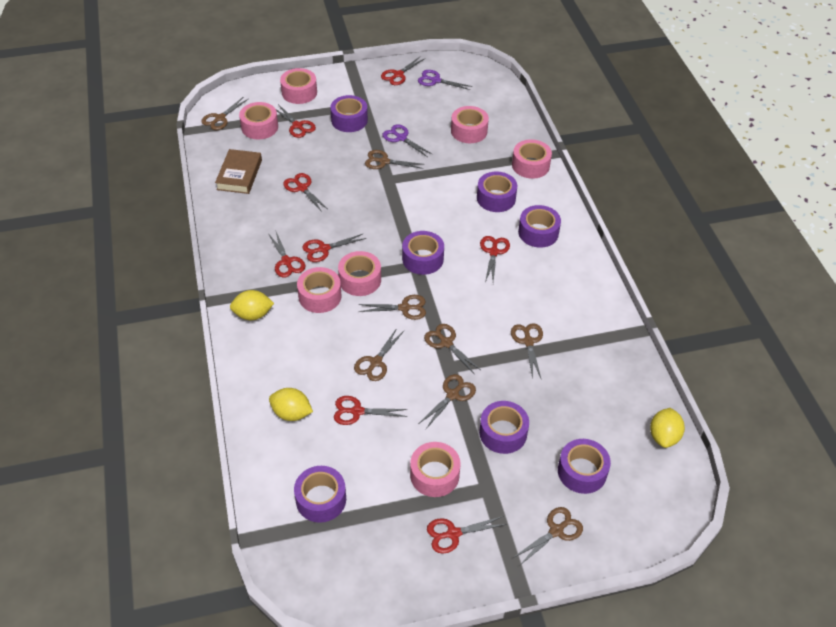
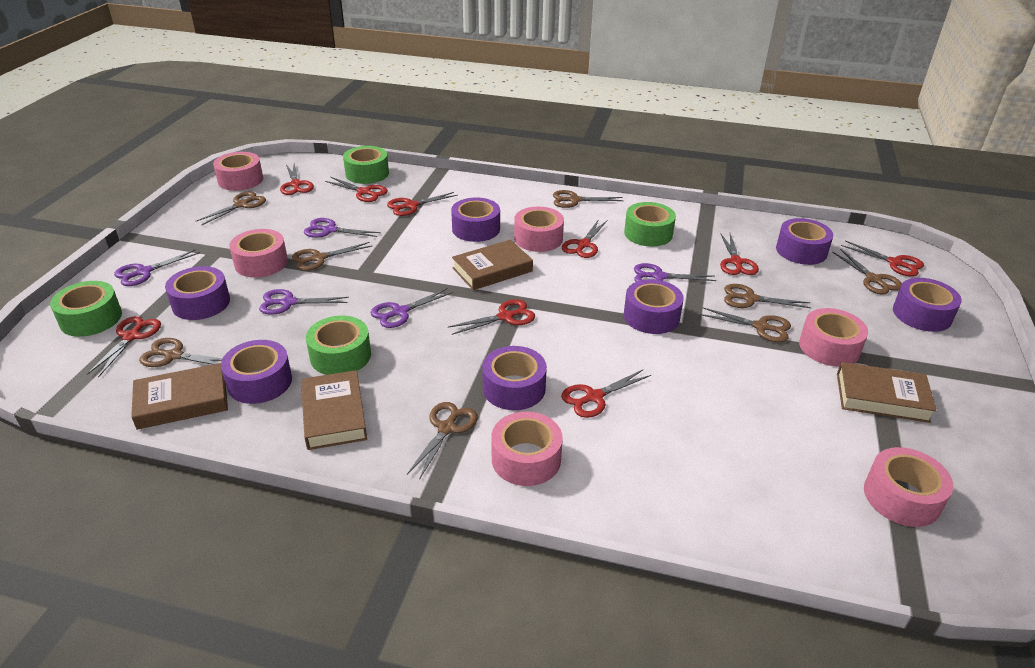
brown book: [215,149,262,194] = 1 -> [131,363,228,430] [301,370,367,450] [452,240,533,290] [837,362,937,423] = 4
green tape: none = 0 -> [50,281,122,337] [306,316,371,375] [343,146,389,184] [624,202,676,247] = 4
pink tape: [239,102,278,139] [280,68,317,104] [297,267,342,313] [338,251,381,296] [410,442,461,497] [451,106,489,143] [512,139,552,179] = 7 -> [213,152,263,191] [229,229,288,277] [491,412,563,486] [514,207,564,252] [799,308,868,367] [864,447,953,527] = 6
purple scissors: [383,124,433,157] [418,70,472,90] = 2 -> [114,249,200,286] [259,289,349,315] [304,218,381,238] [371,288,453,328] [634,263,717,282] = 5
red scissors: [268,232,305,277] [276,104,316,138] [283,173,329,212] [302,234,366,262] [334,396,408,425] [381,57,424,85] [427,516,507,554] [480,236,510,282] = 8 -> [87,316,161,378] [280,163,314,195] [325,177,388,202] [387,192,458,216] [448,300,535,335] [561,370,651,418] [562,219,607,258] [720,233,759,275] [841,241,924,277] = 9
yellow lemon: [230,290,274,320] [269,388,313,421] [650,408,685,448] = 3 -> none = 0

